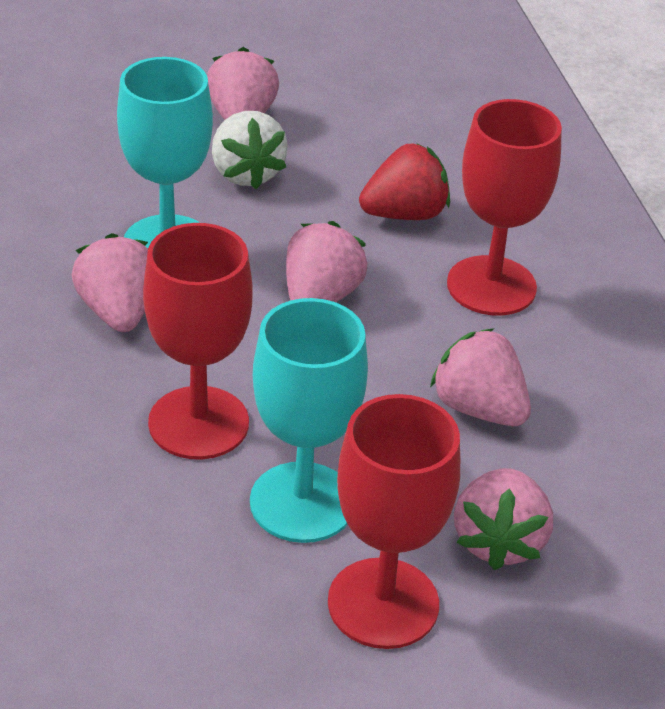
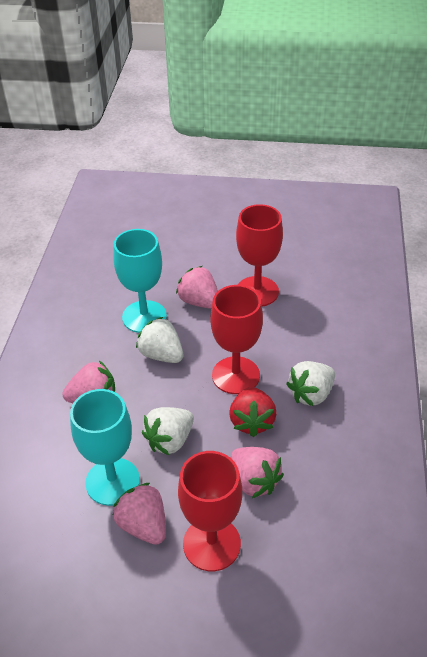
pink strawberry: [72,233,148,332] [207,47,279,120] [286,221,367,302] [430,328,531,426] [454,468,553,570] = 5 -> [62,361,115,403] [113,483,166,545] [176,266,218,309] [231,447,284,498] = 4
white strawberry: [212,111,288,189] = 1 -> [136,317,183,363] [142,407,194,455] [286,361,335,406] = 3

